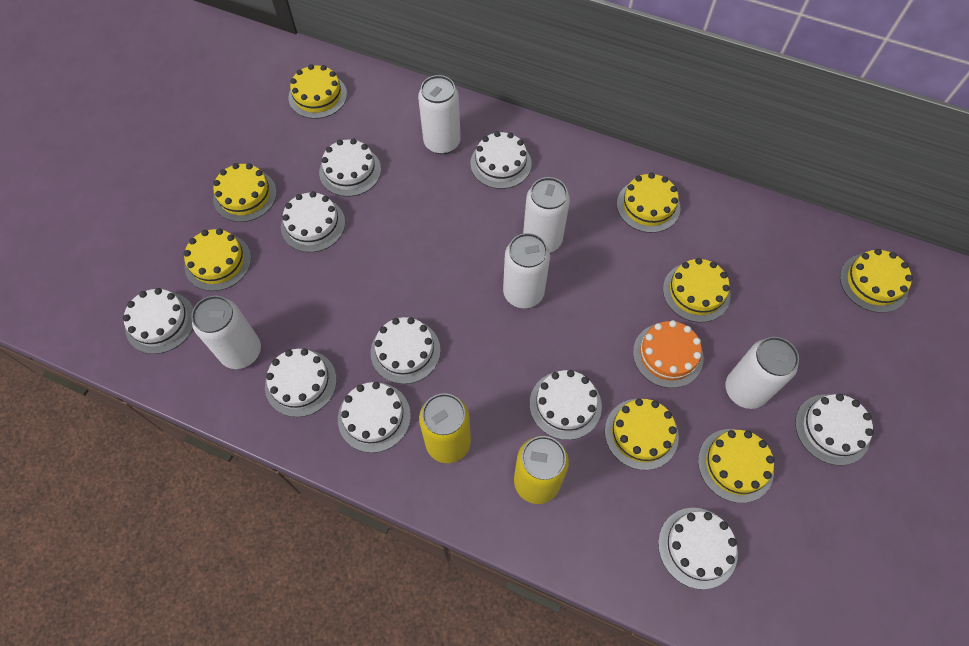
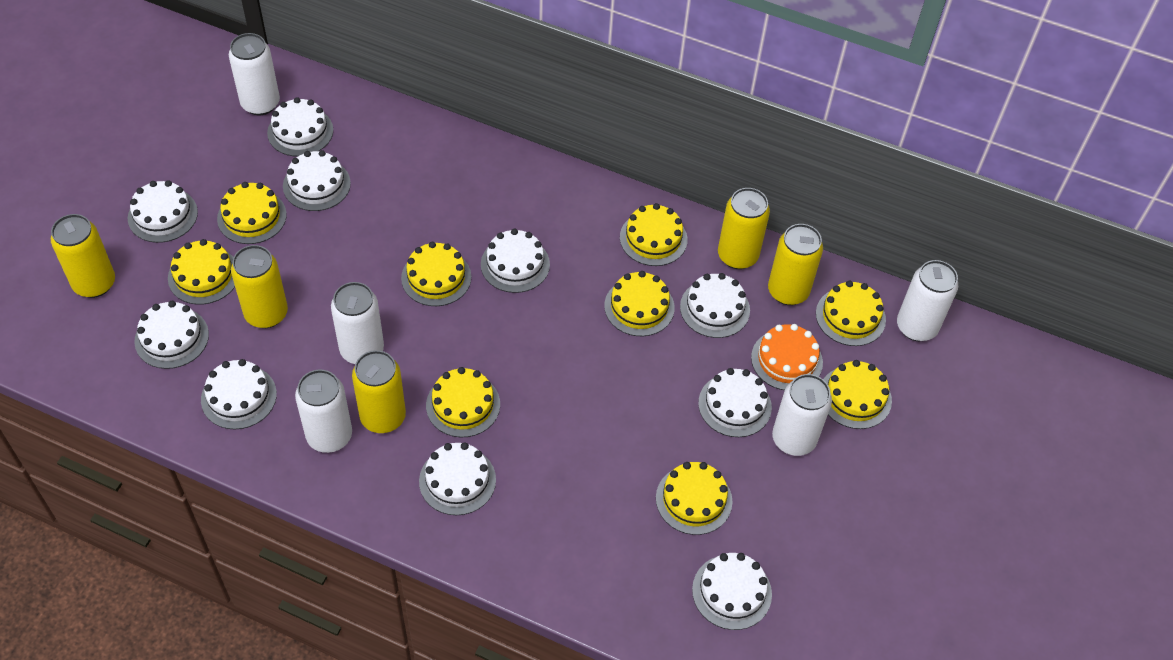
yellow cake: [184,228,251,291] [213,163,277,222] [288,64,347,119] [605,399,679,470] [617,173,680,233] [663,258,731,322] [698,429,774,503] [840,249,913,313] = 8 -> [168,239,235,305] [217,182,287,244] [401,242,471,306] [426,367,500,437] [604,271,675,336] [620,203,688,266] [656,462,732,535] [816,281,886,346] [823,360,892,429] = 9
yellow can: [419,393,471,463] [514,436,569,504] = 2 -> [51,214,115,298] [231,245,288,328] [352,350,406,433] [718,188,770,269] [768,224,823,305] = 5

